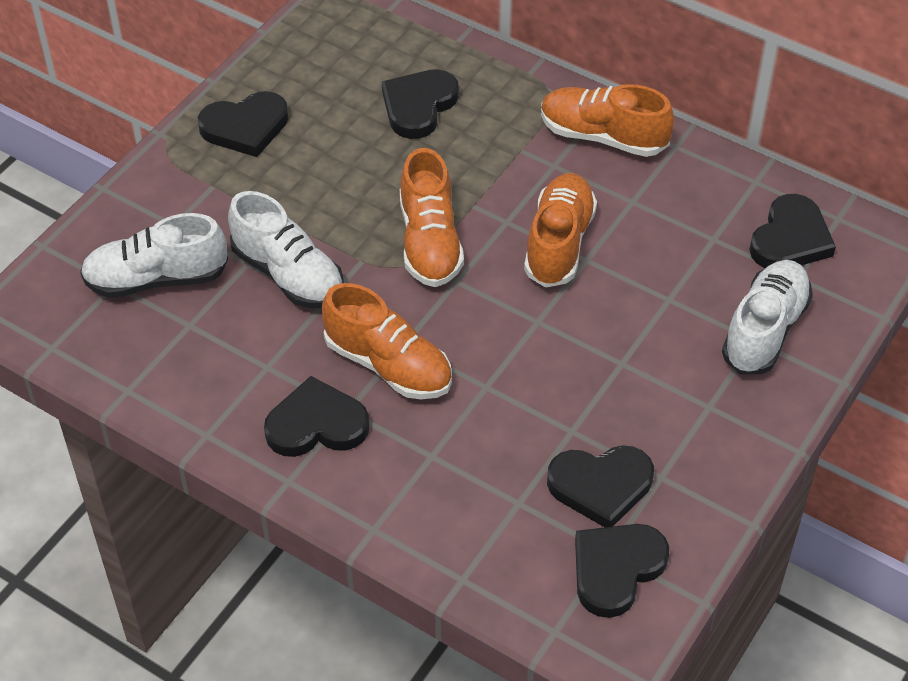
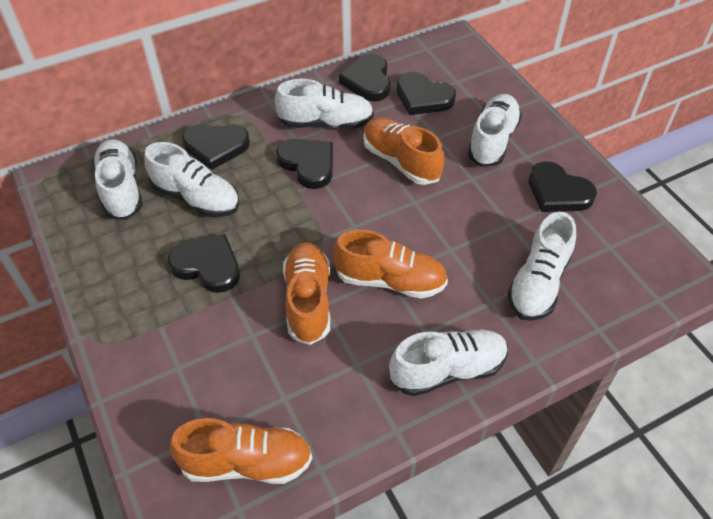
white shoe: [80,213,228,298] [228,191,344,308] [722,260,813,374] = 3 -> [92,139,143,220] [144,142,239,217] [275,79,374,129] [389,329,508,396] [468,94,522,167] [507,212,576,321] = 6

